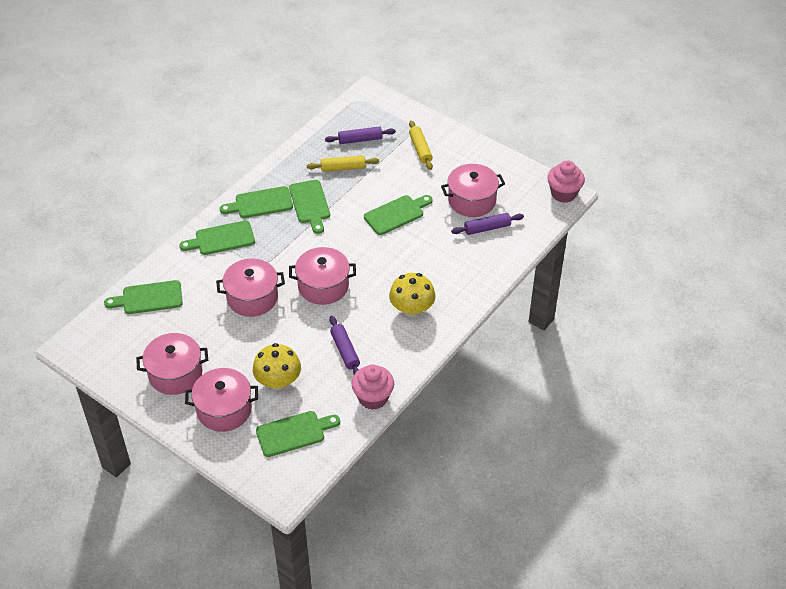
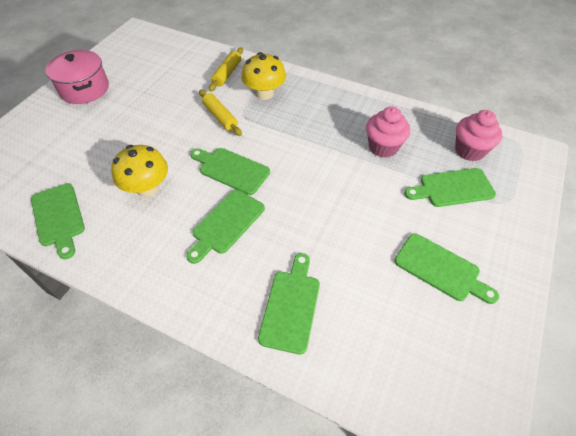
pink pot: [136,333,208,395] [185,368,258,432] [216,258,285,317] [289,247,356,305] [441,164,505,217] = 5 -> [45,50,109,104] = 1
purple rolling pin: [325,126,396,144] [329,316,360,374] [451,213,524,235] = 3 -> none = 0

